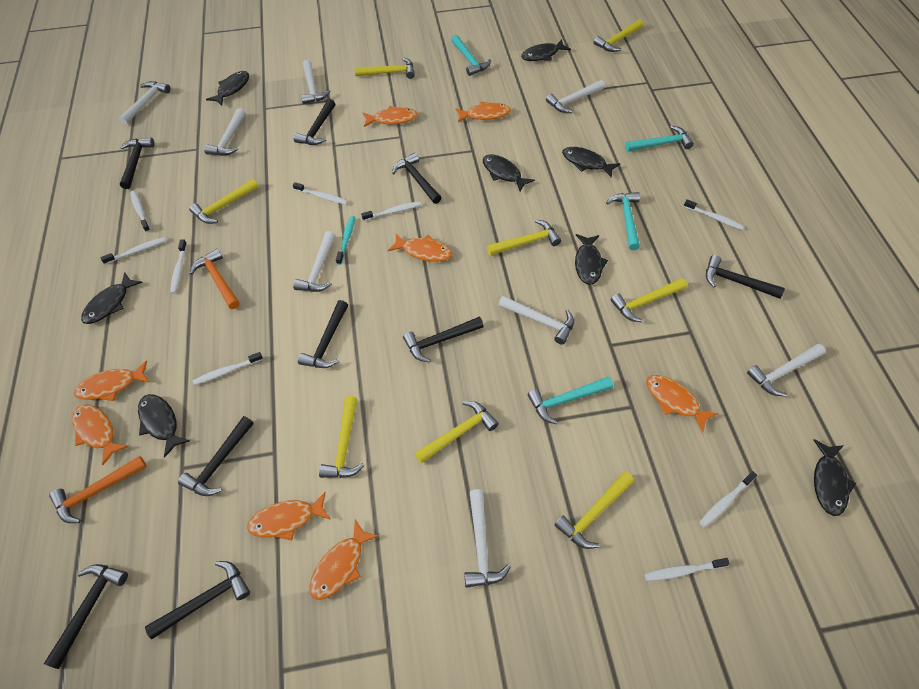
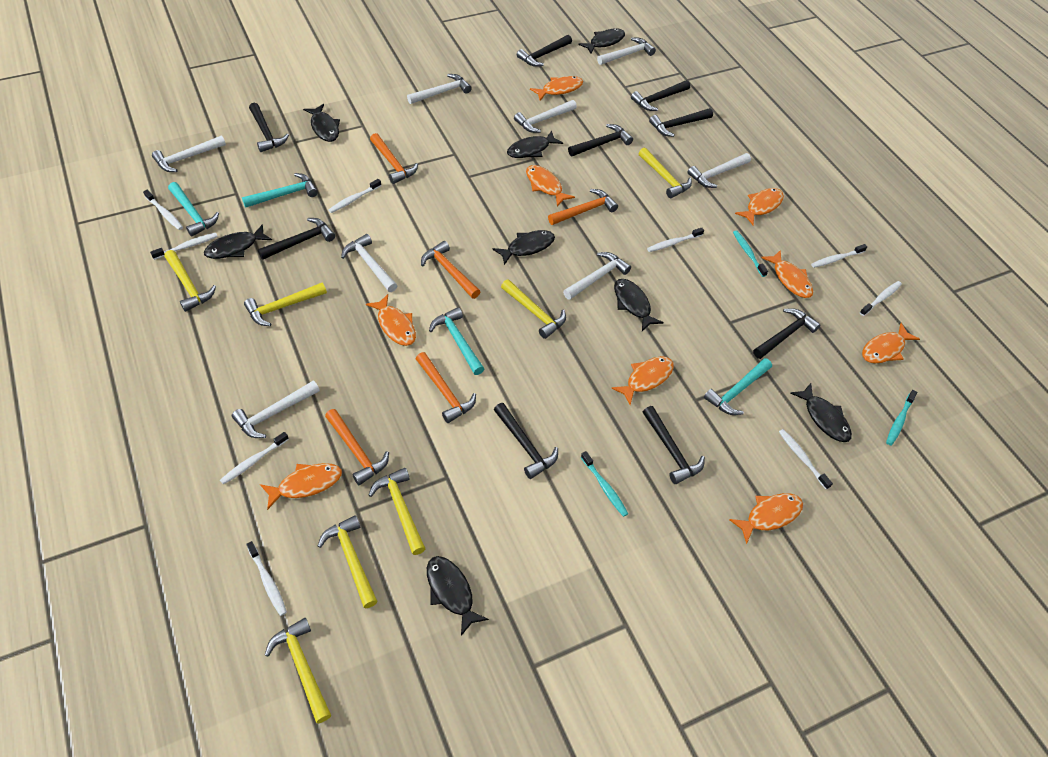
orange fish: [72,404,128,465] [74,361,150,401] [247,492,331,541] [309,519,379,600] [363,106,418,127] [388,234,452,262] [455,101,511,122] [646,375,718,433] = 8 -> [260,463,342,510] [366,294,416,346] [526,165,575,206] [530,76,583,101] [611,356,674,405] [729,493,803,544] [735,188,784,225] [761,250,813,298] [862,323,920,363] = 9
orange hammer: [49,456,147,523] [190,249,240,309] = 2 -> [325,409,389,485] [370,133,418,184] [416,352,476,423] [421,241,480,299] [548,189,618,225] = 5
turquoise toothbrush: [336,216,355,265] = 1 -> [581,451,628,517] [733,230,768,277] [886,390,917,446] = 3
yellow hammer: [189,179,259,224] [319,396,364,478] [355,57,415,79] [415,401,499,464] [487,220,561,256] [554,472,634,549] [594,19,643,52] [611,278,687,322] = 8 -> [164,250,216,312] [244,283,327,326] [265,618,331,724] [318,515,378,608] [369,468,426,555] [501,279,566,339] [638,148,692,198] = 7

